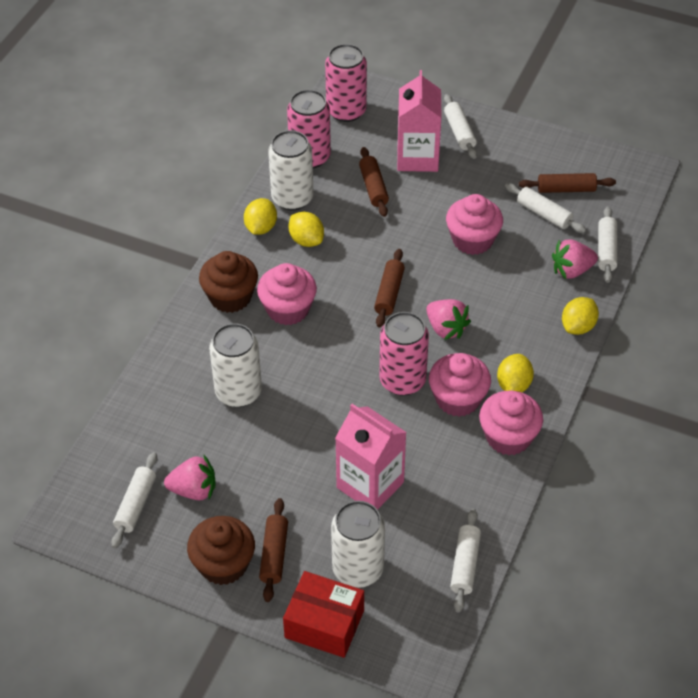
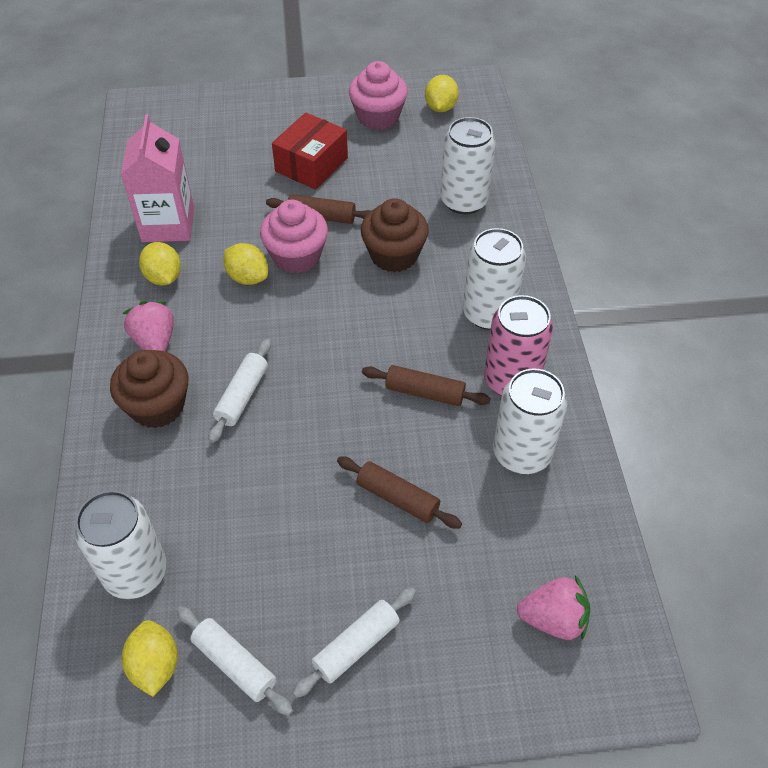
brown rolling pin: [259,498,288,602] [359,147,389,217] [374,249,405,327] [519,173,616,193] = 4 -> [266,194,371,224] [337,456,462,529] [362,365,491,406] = 3
pink can: [287,89,331,168] [325,44,367,122] [379,312,429,396] = 3 -> [484,295,553,396] = 1
pink carton: [335,404,407,510] [397,70,441,172] = 2 -> [121,115,194,242] = 1
pink cupcake: [257,263,317,325] [429,353,491,417] [446,194,503,255] [479,391,543,455] = 4 -> [260,200,328,274] [349,61,408,130] = 2
pink strawberry: [164,455,216,501] [426,299,471,340] [552,239,598,279] = 3 -> [122,301,174,351] [517,575,590,640] = 2
white can: [209,323,262,407] [268,130,314,210] [331,501,385,588] = 3 -> [74,490,167,599] [440,117,496,214] [463,228,526,330] [493,369,567,474] = 4
white rolling pin: [111,452,157,548] [444,94,477,159] [450,509,481,613] [505,183,586,233] [598,207,617,283] = 5 -> [176,606,293,716] [209,339,271,443] [292,588,416,698] = 3

